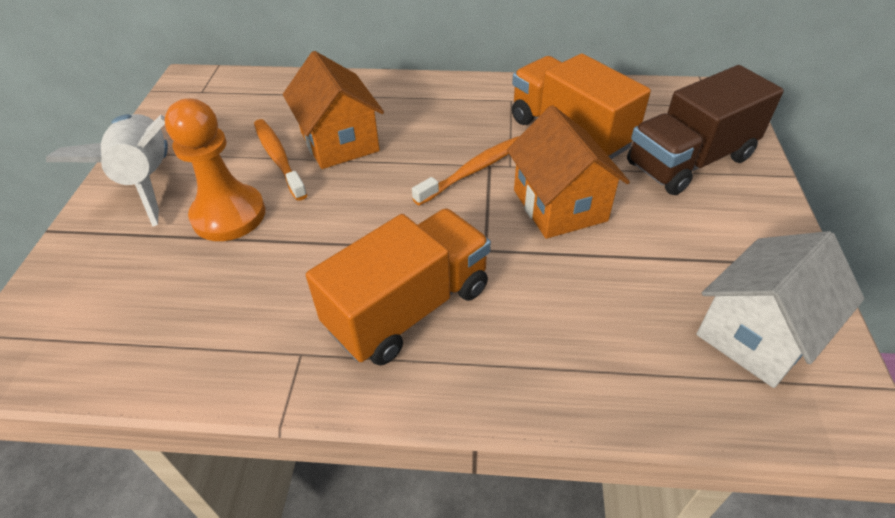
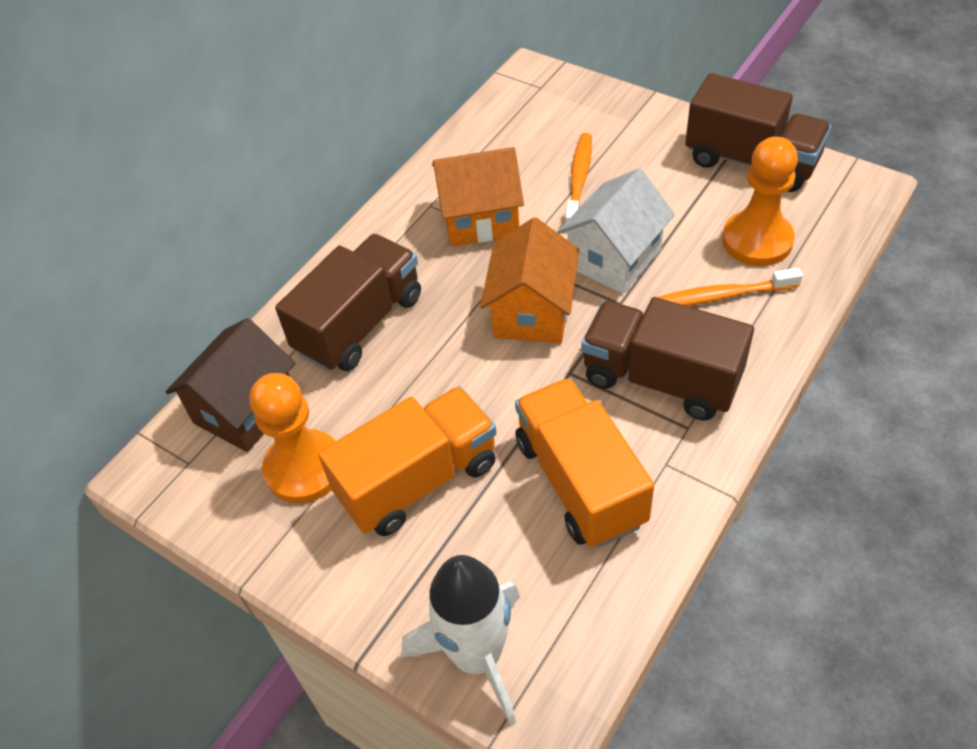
brown house: none = 0 -> [166,318,295,452] = 1
brown truck: [627,65,784,195] = 1 -> [275,234,421,372] [581,297,754,420] [685,73,831,192] = 3
orange pawn: [165,99,265,241] = 1 -> [250,373,336,503] [722,137,798,266] = 2

